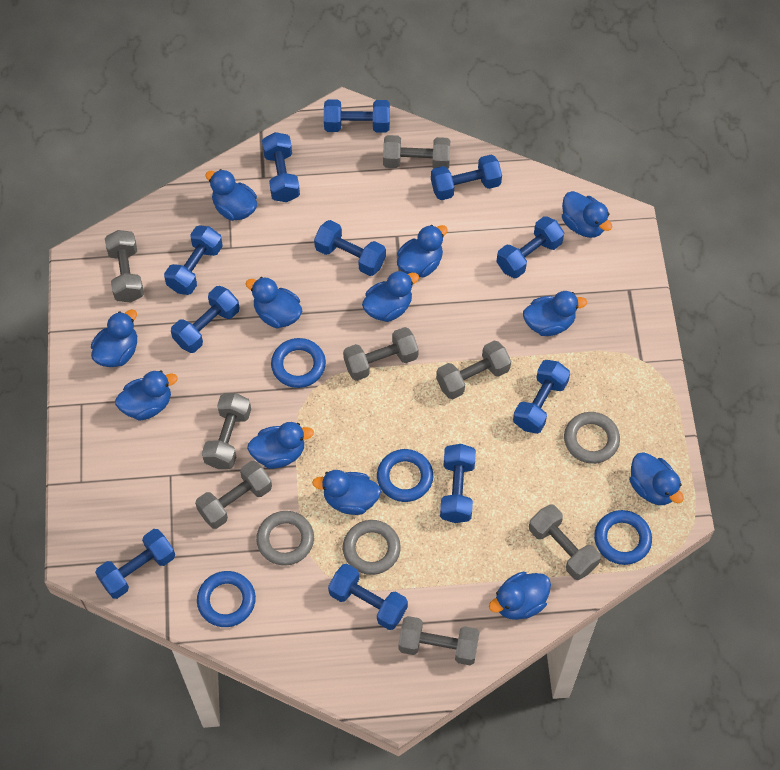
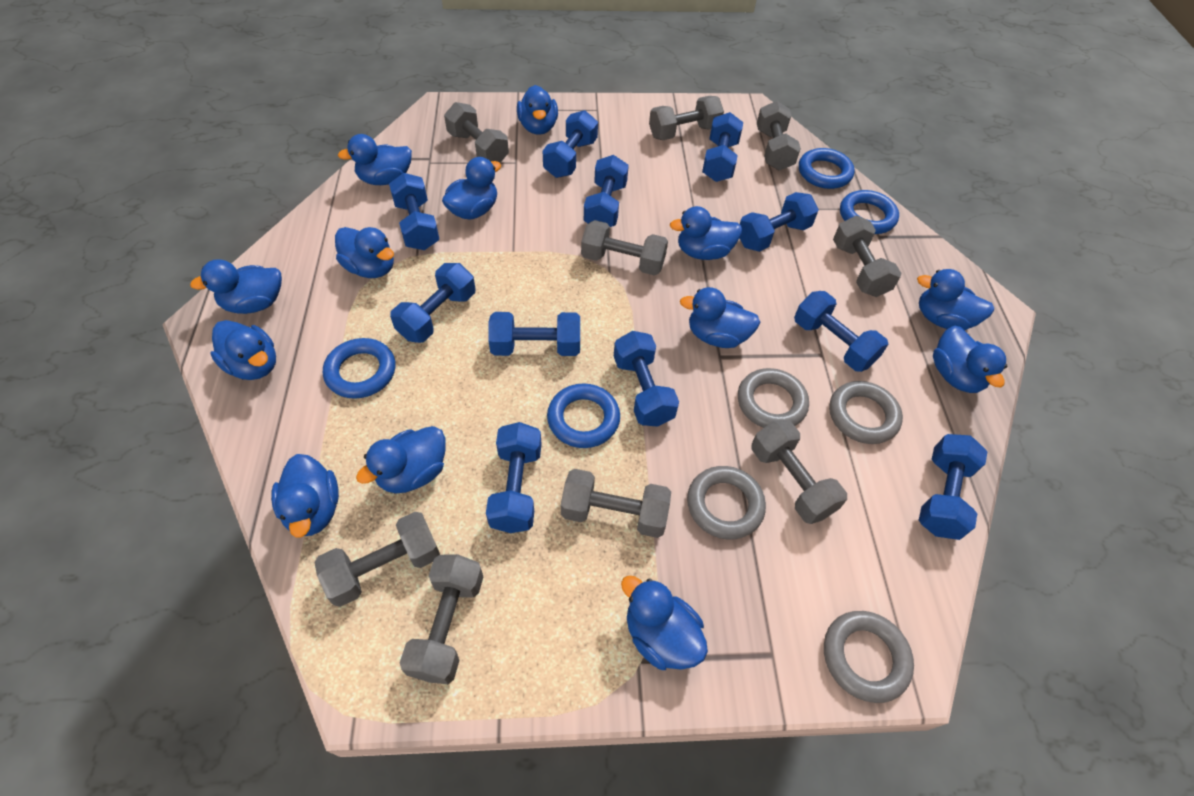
blue duck: [91,309,137,367] [115,371,178,421] [205,169,257,221] [246,277,302,329] [247,422,314,469] [312,470,381,515] [362,271,419,322] [397,225,448,277] [489,572,551,620] [523,291,587,336] [562,191,612,238] [629,452,684,505] = 12 -> [190,259,282,314] [210,320,276,380] [271,454,339,538] [335,227,394,278] [338,134,412,185] [356,426,446,493] [442,157,501,220] [517,85,558,135] [621,575,708,670] [670,206,742,260] [680,287,760,348] [917,269,994,330] [933,326,1007,393] = 13
grey dumbbell: [105,230,144,303] [195,461,272,529] [202,393,251,469] [343,327,419,381] [383,135,450,169] [398,616,479,665] [436,341,511,399] [529,504,601,580] = 8 -> [315,512,440,607] [400,554,483,684] [444,102,509,163] [561,469,671,538] [581,220,668,275] [649,96,724,140] [751,420,847,524] [757,101,801,171] [833,216,902,297] = 9
grey ring: [256,511,314,566] [343,520,401,575] [564,412,620,464] = 3 -> [687,466,766,539] [738,368,809,428] [824,611,914,703] [829,381,903,444] = 4

